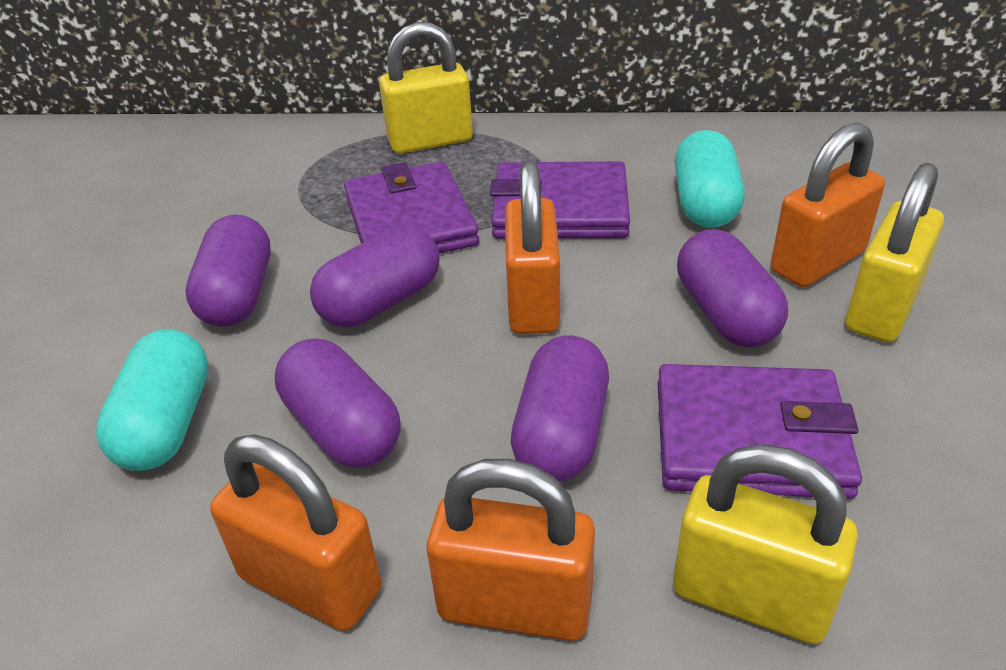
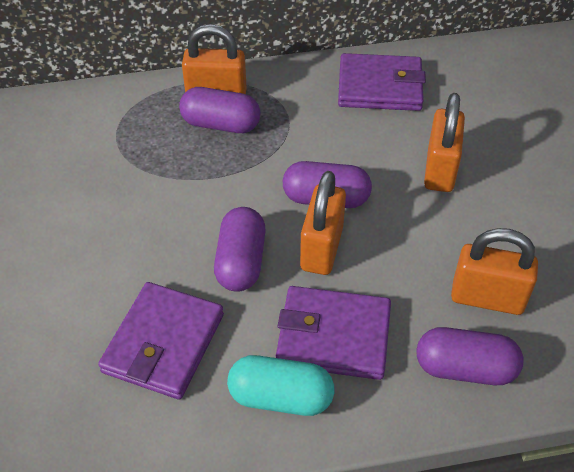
purple capsule: [185,215,270,327] [275,339,401,468] [310,225,440,327] [511,335,609,482] [677,229,788,348] = 5 -> [179,87,261,133] [214,207,266,292] [283,161,372,208] [416,327,524,385] = 4
turquoise capsule: [96,329,208,471] [675,130,744,228] = 2 -> [227,355,334,416] = 1
yellow padlock: [379,22,473,154] [673,444,858,644] [846,163,944,342] = 3 -> none = 0

